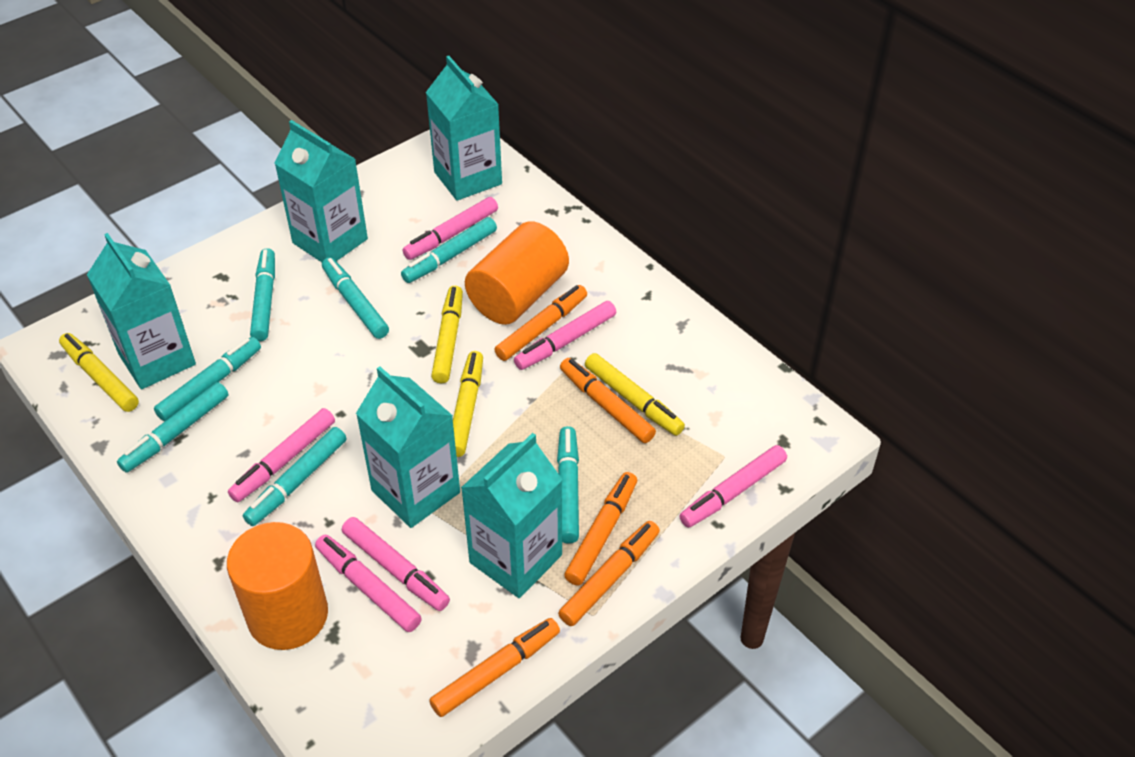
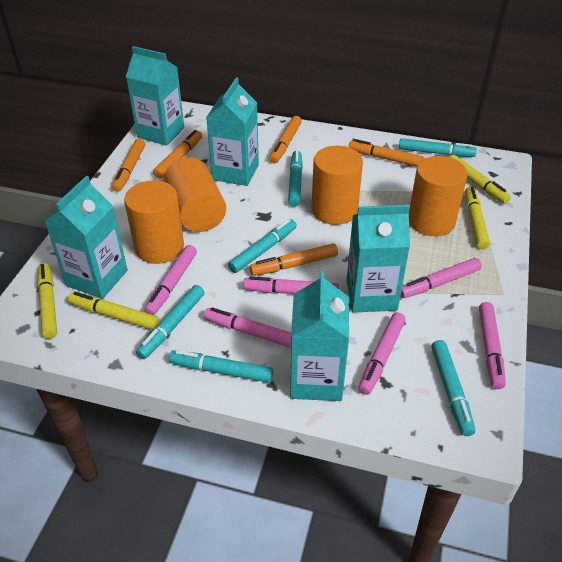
orange cylinder: [227,522,328,650] [465,221,569,325] = 2 -> [124,180,184,264] [164,158,226,232] [312,146,363,225] [409,156,468,236] = 4
turquoise marker: [117,382,229,473] [154,337,261,421] [243,427,346,526] [250,248,275,341] [322,258,389,339] [401,217,497,283] [557,426,579,544] = 7 -> [136,285,204,359] [169,350,273,383] [228,219,297,273] [288,150,303,207] [399,138,477,157] [431,340,475,436] = 6

